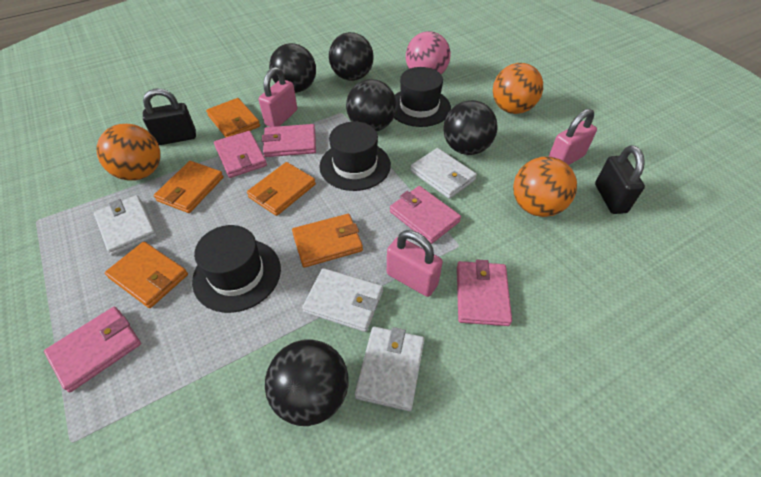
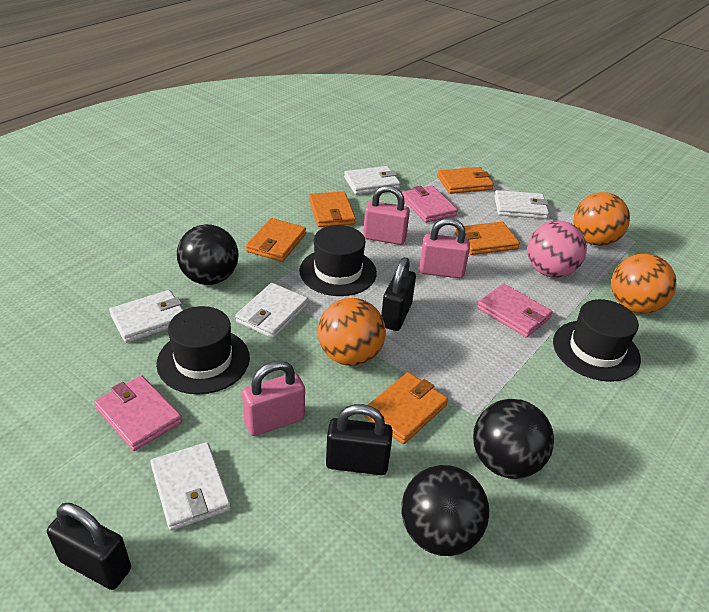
black ball: [265,339,349,426] [269,43,316,93] [329,32,374,81] [346,79,397,131] [443,100,498,155] = 5 -> [177,224,239,285] [401,465,489,556] [473,399,554,479] = 3
black padlock: [143,89,196,145] [595,145,645,214] = 2 -> [47,503,131,590] [326,404,393,475] [381,257,416,331] = 3
pink wallet: [44,307,141,392] [214,131,267,178] [262,124,316,157] [390,186,461,244] [457,259,512,326] = 5 -> [94,375,182,451] [402,186,458,223] [477,284,553,338] = 3
white wallet: [94,195,157,256] [302,268,383,332] [355,326,425,411] [410,148,477,199] = 4 -> [109,290,183,343] [150,442,231,531] [235,283,308,339] [344,166,400,195] [494,190,549,219] = 5

